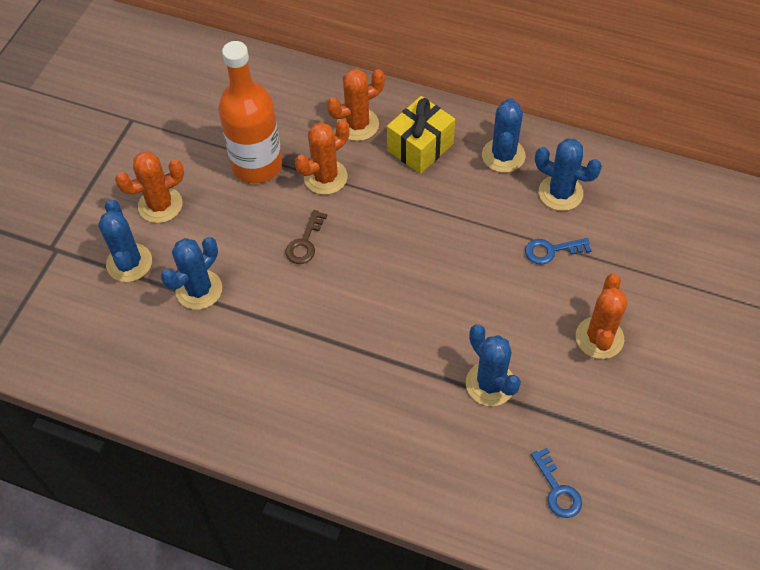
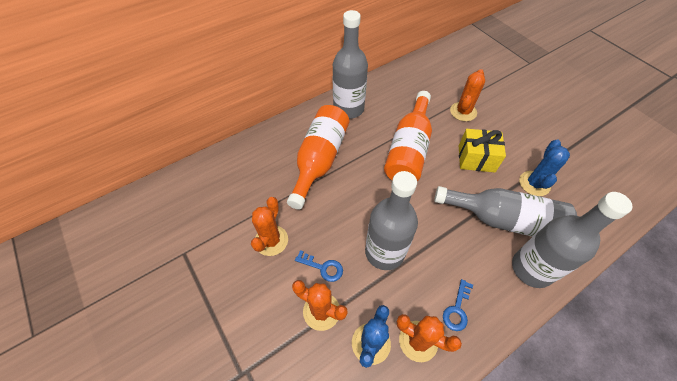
blue cactus: [98,199,152,282] [161,237,222,310] [466,325,521,406] [482,98,526,173] [535,138,602,211] = 5 -> [352,305,391,368] [519,139,570,196] = 2
brown key: [285,210,327,264] = 1 -> none = 0
grey bottle: none = 0 -> [333,10,368,119] [365,171,418,270] [434,186,577,237] [512,192,633,288] = 4
orange bottle: [218,41,282,183] = 1 -> [287,105,349,209] [384,91,432,181] = 2

